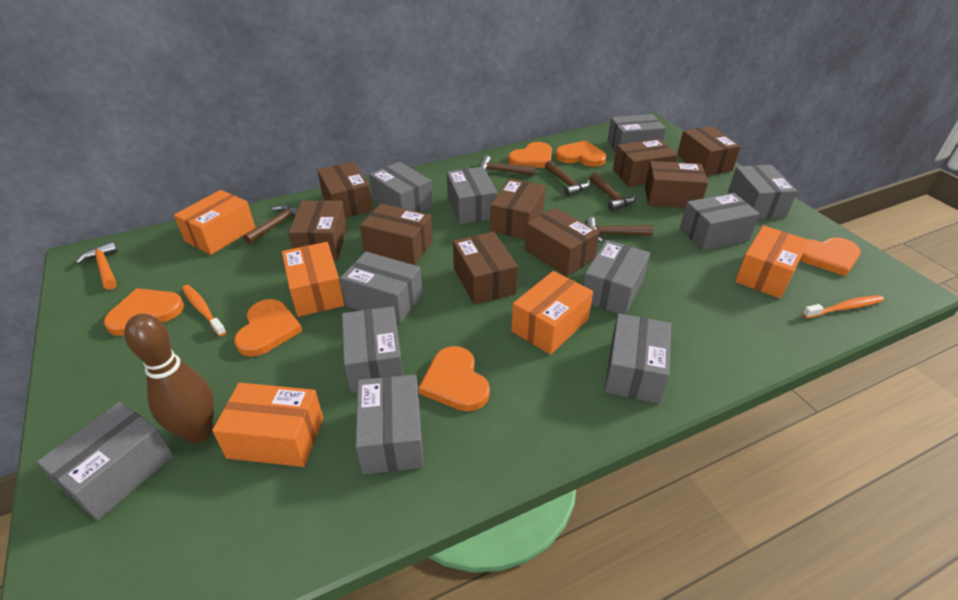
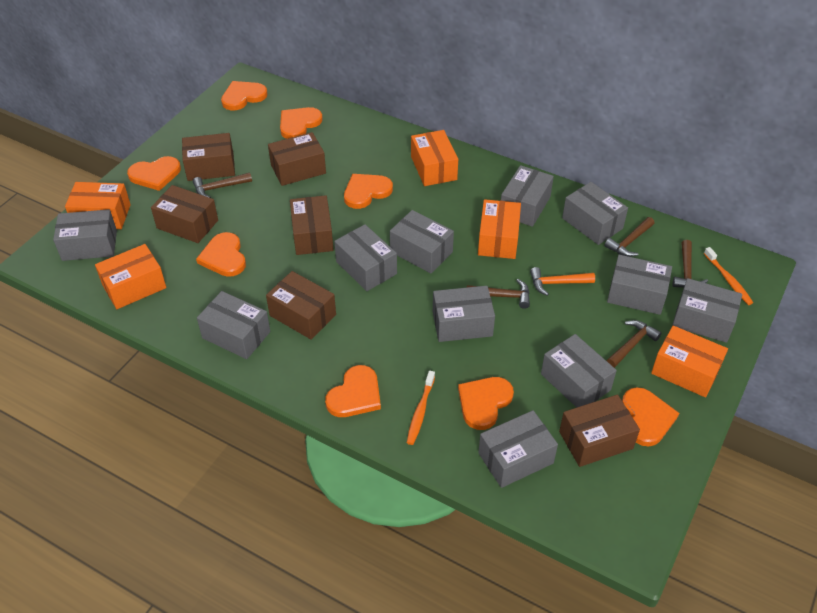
brown bowling pin: [124,314,214,443] = 1 -> none = 0
brown box: [289,200,347,260] [317,162,373,218] [360,203,433,265] [453,232,518,305] [490,178,546,239] [525,208,600,276] [613,139,678,187] [645,161,708,208] [677,126,741,176] = 9 -> [151,185,218,243] [182,133,235,181] [266,271,336,340] [268,132,326,186] [290,195,334,255] [559,395,640,467] = 6
orange heart: [104,288,184,336] [234,299,302,357] [419,346,490,411] [508,142,552,168] [555,140,606,167] [800,237,861,276] = 6 -> [127,156,181,191] [196,232,246,277] [221,81,268,110] [280,107,323,139] [325,365,381,417] [344,174,393,209] [458,377,514,430] [622,387,679,446] = 8

